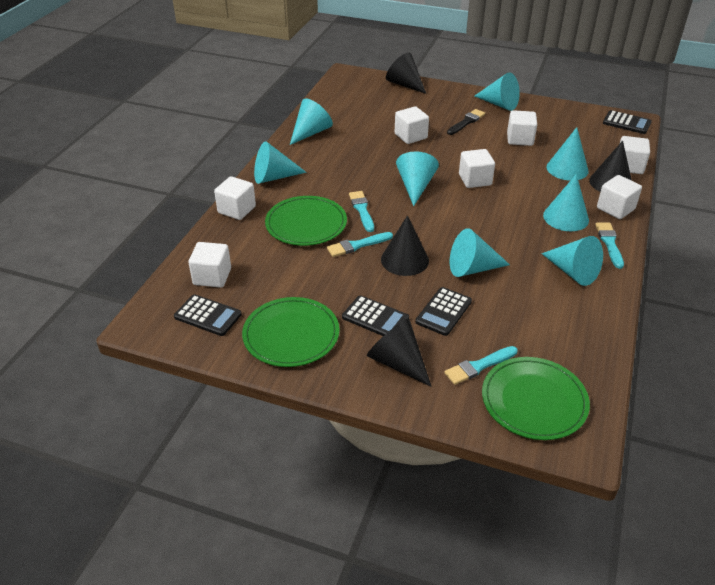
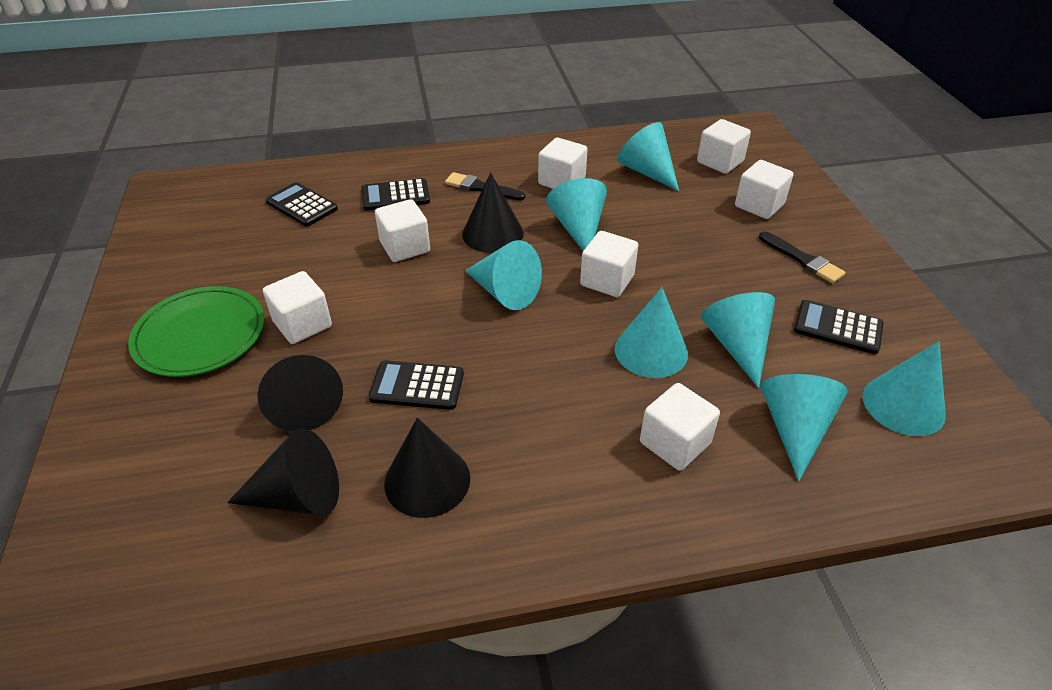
black brush: [447,109,485,135] = 1 -> [445,172,525,201] [759,231,846,283] = 2
green plate: [242,297,340,367] [265,196,347,246] [482,357,590,440] = 3 -> [128,286,264,377] = 1
turquoise brush: [327,232,393,257] [349,191,374,232] [444,346,518,385] [595,223,624,269] = 4 -> none = 0
turquoise cone: [254,141,307,184] [290,98,333,145] [396,151,439,206] [450,228,510,277] [475,72,520,111] [542,236,603,286] [543,174,589,231] [547,127,589,181] = 8 -> [465,240,542,310] [546,178,607,251] [615,287,688,378] [617,122,679,191] [701,292,775,388] [760,374,848,481] [863,341,946,436] = 7

